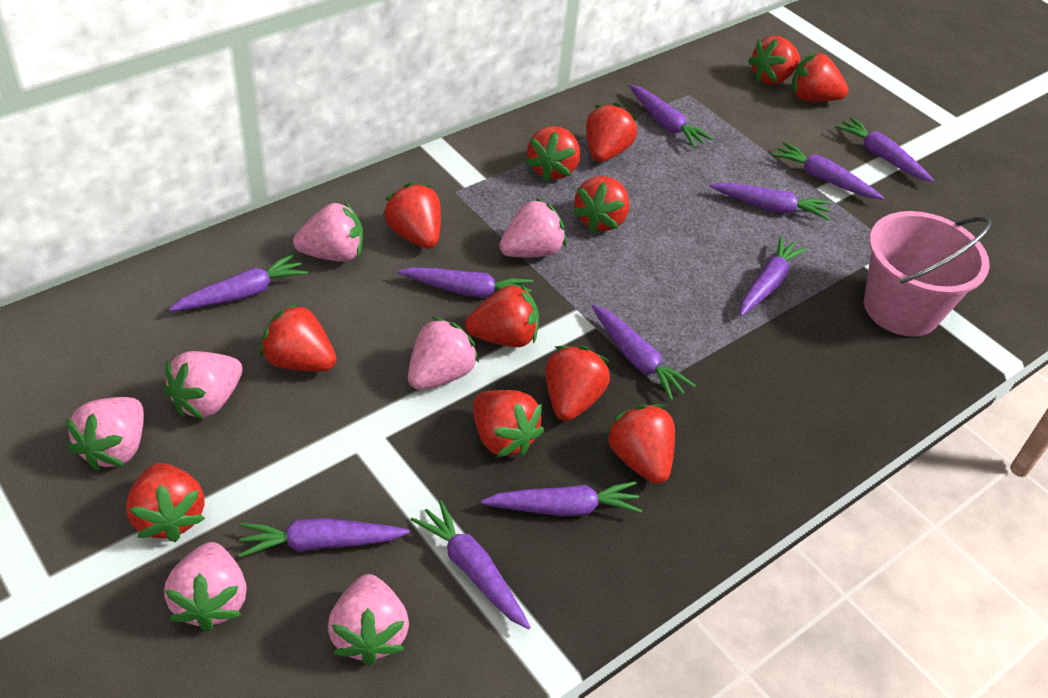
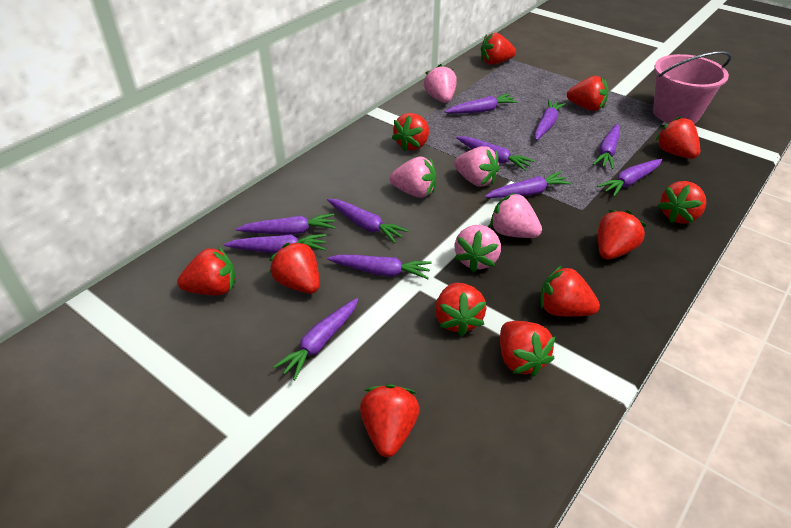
pink strawberry: [66,397,144,471] [164,351,243,419] [164,542,247,632] [293,202,363,262] [328,574,409,666] [408,317,479,390] [499,198,566,257] = 7 -> [389,156,436,198] [424,64,457,103] [454,146,500,186] [455,225,501,272] [490,193,542,238] = 5

